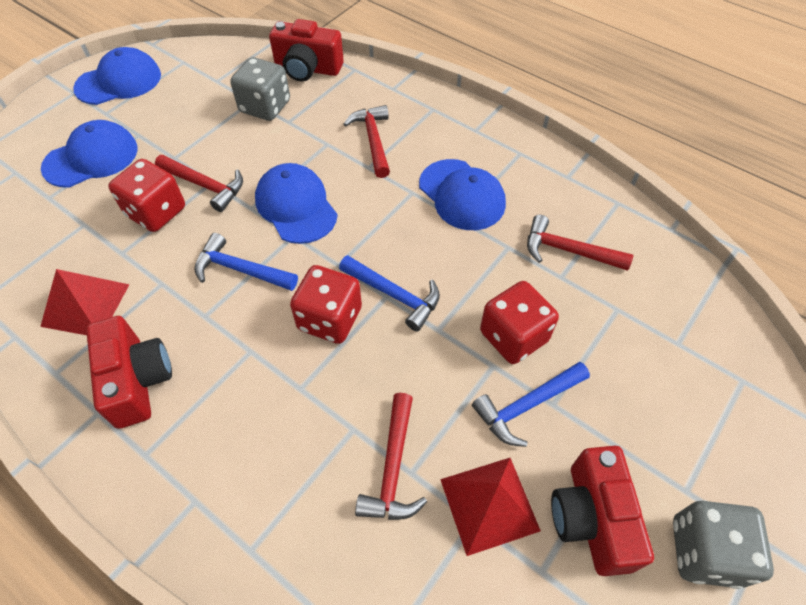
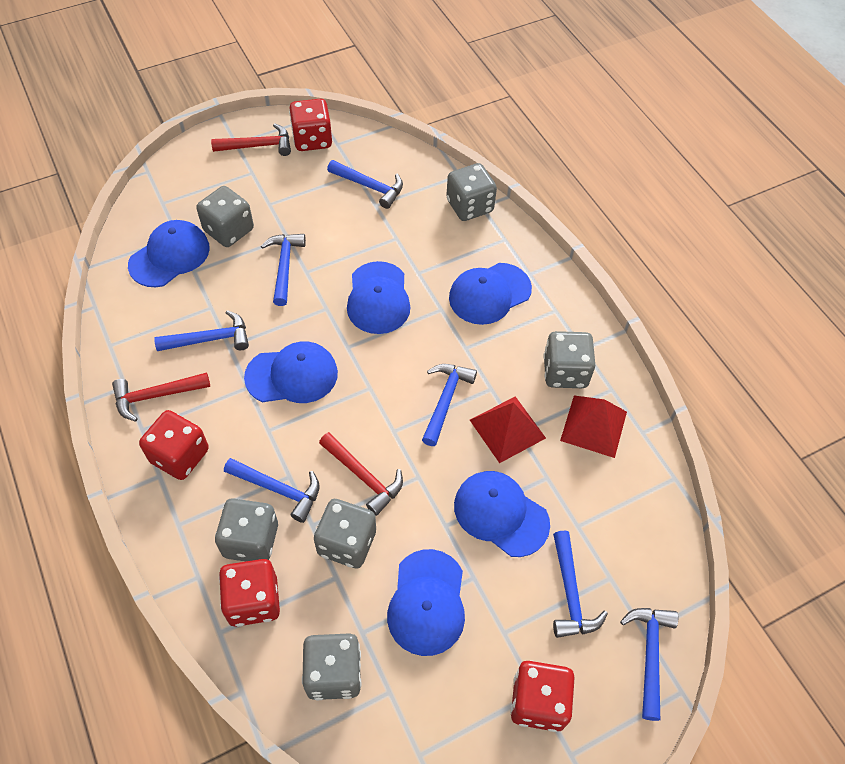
blue cap: [41,120,138,188] [73,47,161,105] [255,163,338,244] [419,159,506,230] = 4 -> [128,220,210,287] [244,341,338,403] [347,261,411,334] [387,549,465,656] [449,263,532,325] [454,471,550,557] = 6
blue hammer: [194,233,298,291] [339,255,440,331] [472,362,590,447] = 3 -> [154,310,249,351] [224,458,320,523] [261,234,306,306] [327,160,403,209] [422,364,477,446] [553,531,608,638] [620,608,678,721] = 7
grey dice: [230,57,290,121] [673,500,774,589] = 2 -> [196,186,254,247] [215,498,278,562] [302,633,361,700] [314,499,376,569] [446,163,497,221] [543,331,595,388] = 6
red camera: [86,316,172,429] [269,19,344,82] [551,446,654,576] = 3 -> none = 0
red dice: [108,159,185,232] [290,265,362,344] [480,281,559,364] = 3 -> [139,410,209,480] [219,559,280,627] [289,99,332,151] [510,660,575,732] = 4
red hammer: [155,155,243,212] [344,105,390,178] [355,393,427,520] [527,215,633,271] = 4 -> [112,372,210,422] [211,123,291,156] [319,432,403,516] = 3

